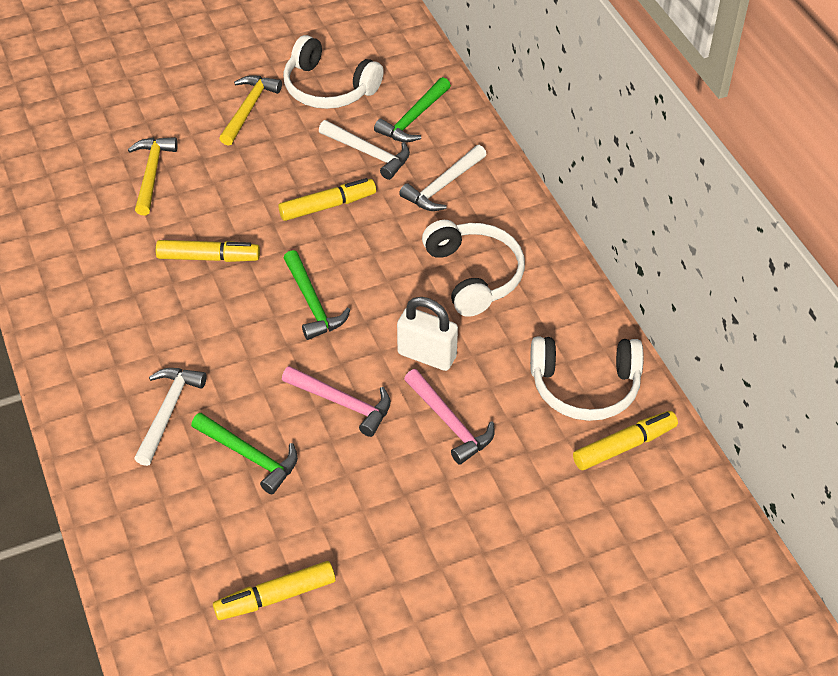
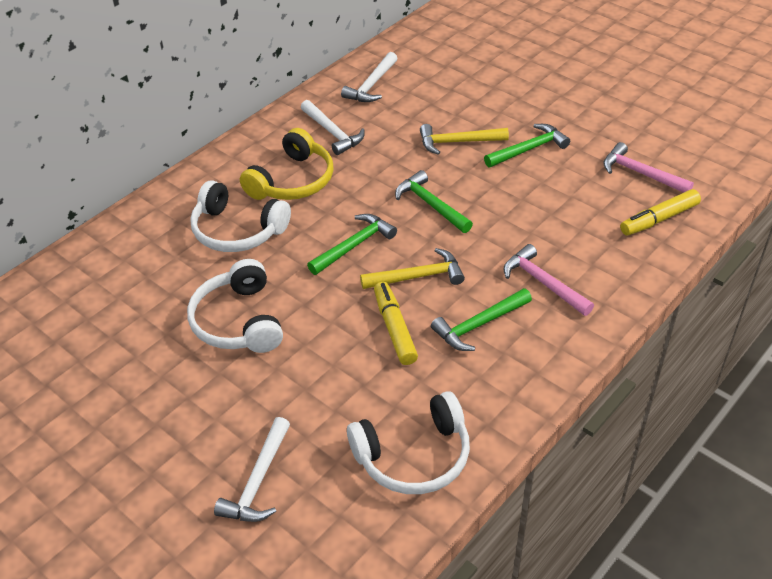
green hammer: [191,413,298,494] [284,250,350,340] [374,77,451,143] = 3 -> [307,214,397,275] [395,170,473,233] [431,288,532,351] [484,124,570,167] = 4
white padlock: [397,297,458,371] = 1 -> none = 0
yellow headphones: none = 0 -> [240,128,334,200] = 1
yellow marker: [156,240,260,262] [213,561,336,620] [278,178,376,221] [573,411,678,470] = 4 -> [374,282,418,365] [620,189,701,235] = 2

